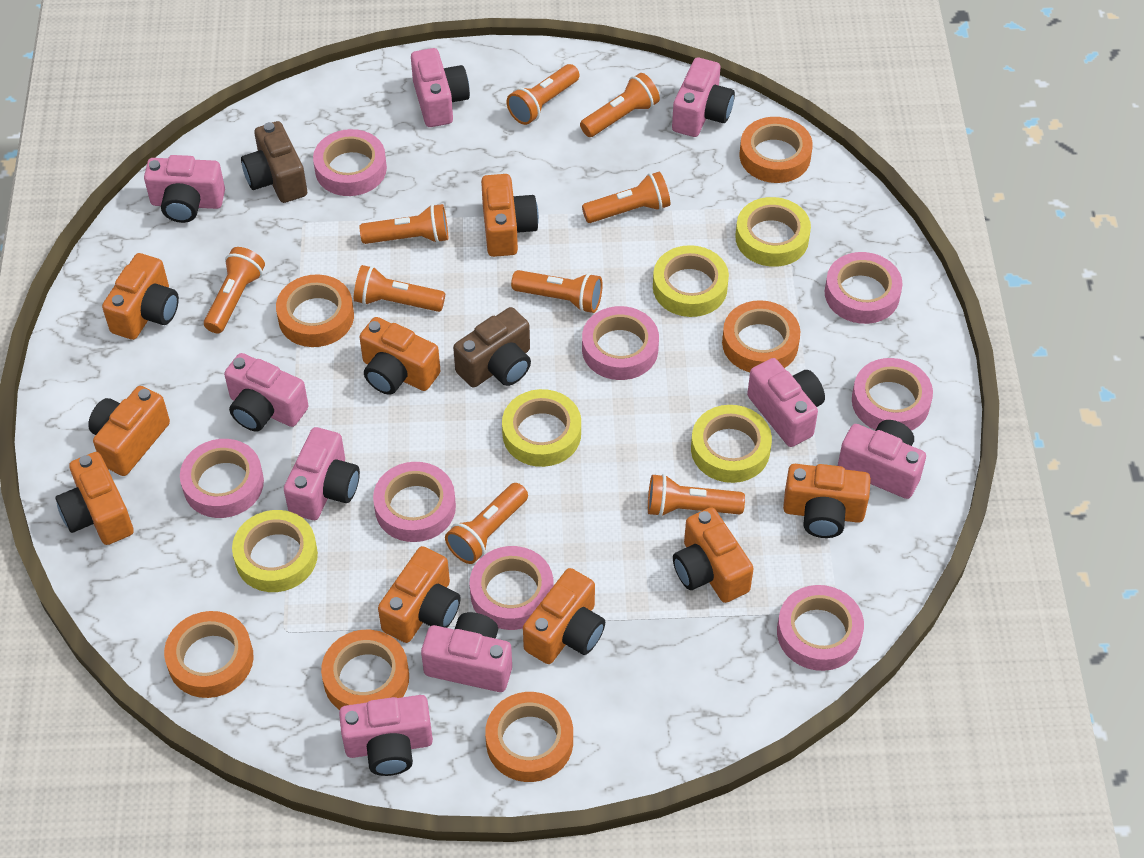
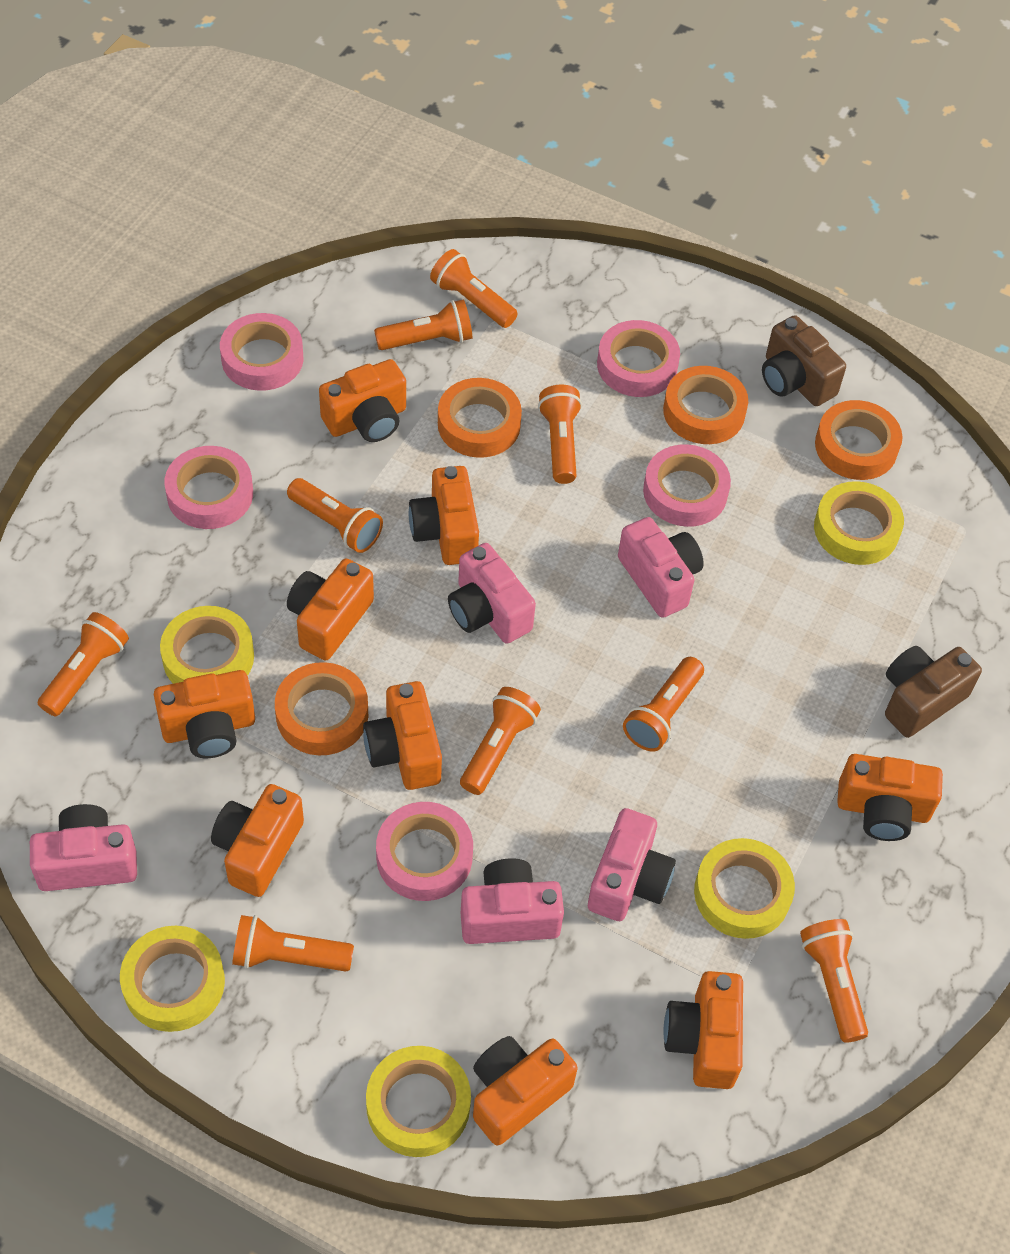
orange tape: [164,611,254,698] [276,274,354,347] [321,630,409,710] [485,692,573,782] [722,300,800,372] [740,117,813,183] = 6 -> [275,662,368,755] [438,378,522,458] [663,366,748,444] [815,400,902,480] = 4
pink camera: [144,155,225,223] [224,353,309,432] [284,427,360,520] [339,695,433,776] [411,48,470,127] [421,612,512,692] [672,57,735,137] [747,358,825,447] [838,420,926,499] = 9 -> [30,804,137,891] [448,543,536,643] [461,858,564,944] [588,808,676,921] [618,517,704,618] = 5
pink tape: [180,439,264,518] [313,129,387,196] [373,462,456,542] [470,546,553,630] [582,306,659,380] [777,585,864,671] [825,252,903,324] [852,358,933,431] = 8 -> [164,446,253,529] [220,313,303,391] [376,802,473,901] [597,320,680,397] [643,444,731,527] = 5

